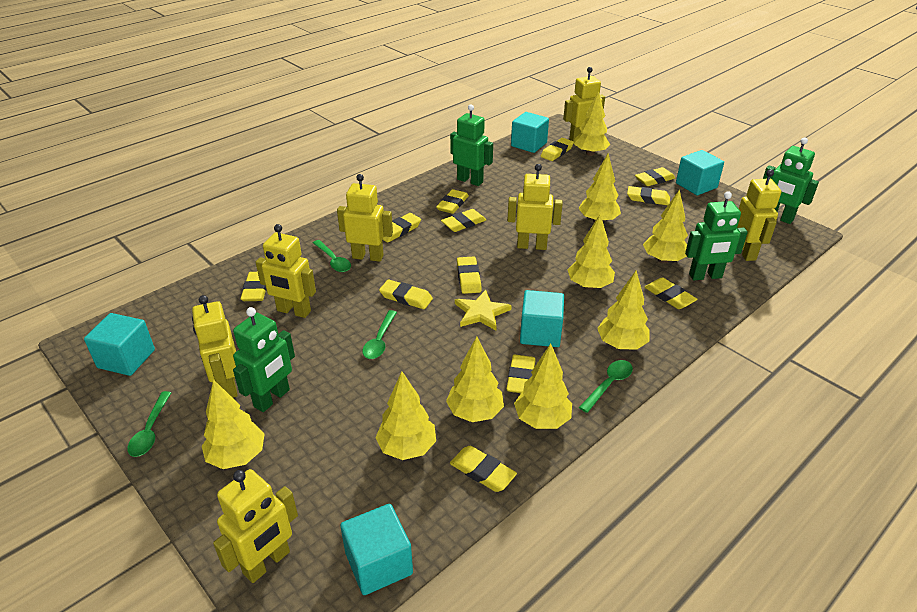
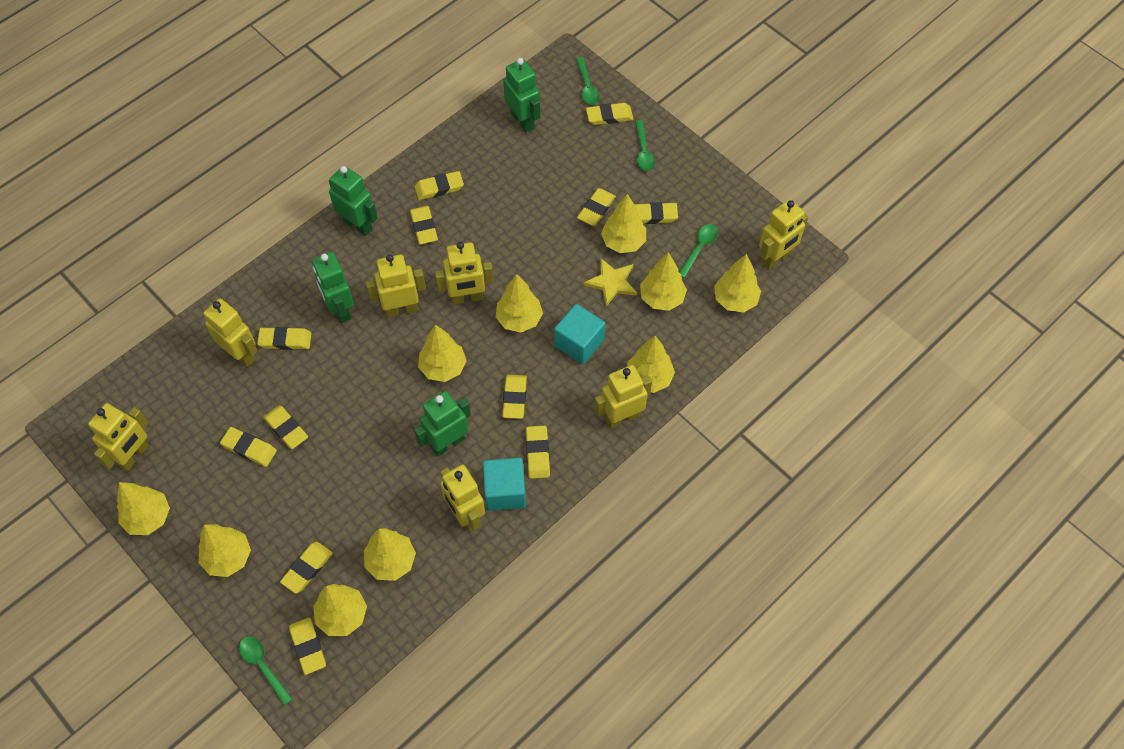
turquoise cube: [84,313,155,376] [340,504,413,595] [511,112,549,153] [520,290,564,347] [676,150,724,195] = 5 -> [483,458,526,511] [554,304,605,365] = 2
yellow tree: [202,379,265,469] [375,371,436,460] [446,337,504,422] [514,343,572,429] [568,214,615,290] [574,91,610,156] [578,154,621,222] [597,270,650,350] [643,189,688,263] = 9 -> [117,482,170,535] [198,524,251,577] [314,584,367,636] [364,528,416,581] [418,324,467,382] [496,274,543,333] [601,194,646,253] [627,336,675,393] [640,252,687,311] [714,254,761,312] = 10

